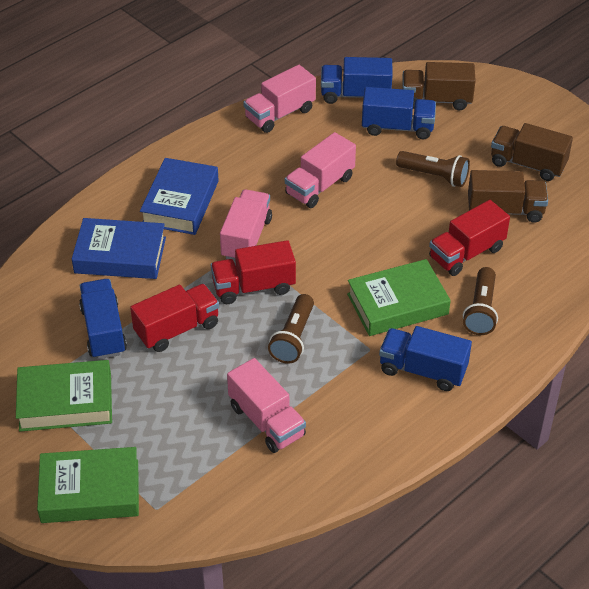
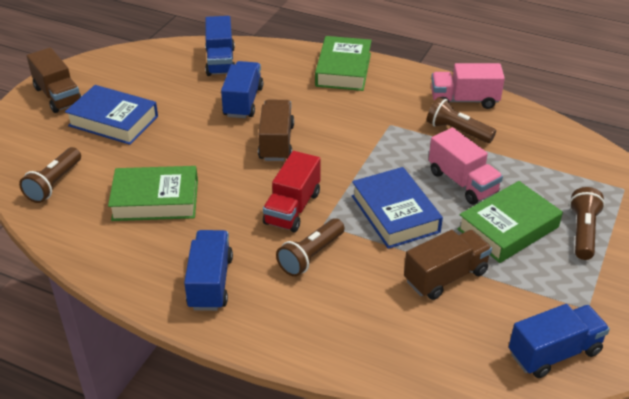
brown flashlight: [268,294,314,364] [396,151,470,187] [463,267,498,335] = 3 -> [19,147,81,203] [276,218,345,277] [427,97,496,143] [569,187,605,260] = 4
pink truck: [220,189,272,261] [227,358,306,453] [243,65,316,133] [285,132,356,208] = 4 -> [429,128,503,204] [431,63,505,109] = 2
red truck: [130,284,219,352] [211,240,296,304] [429,200,510,276] = 3 -> [263,151,321,232] = 1

